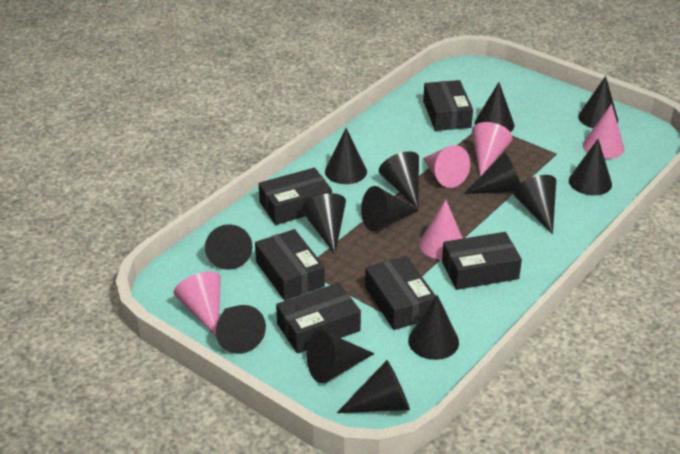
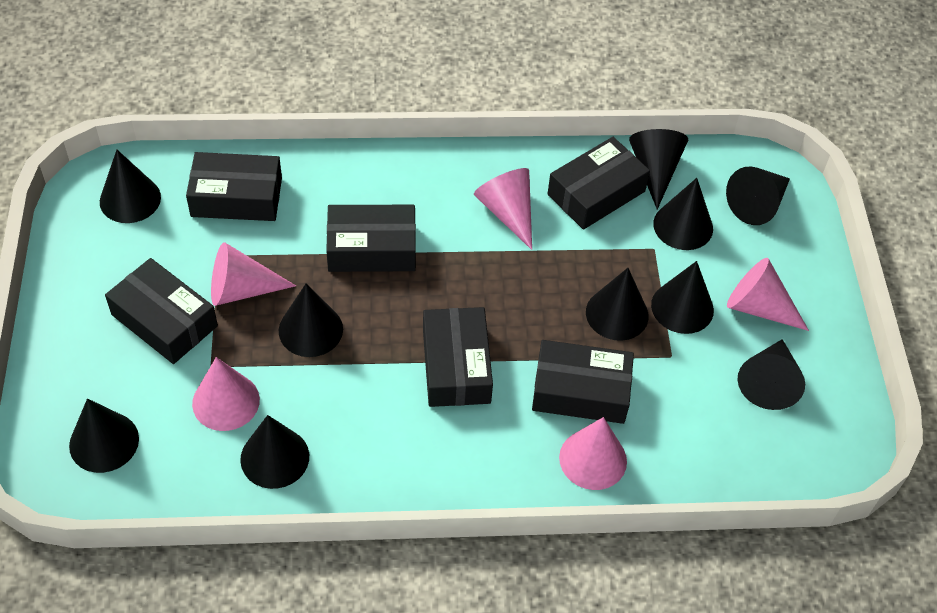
black cone: [205,224,253,270] [216,305,266,354] [302,193,346,254] [307,330,375,383] [325,128,367,184] [337,360,410,413] [361,186,419,231] [379,151,419,208] [408,295,459,360] [464,152,520,194] [475,82,514,132] [514,175,556,235] [569,139,612,196] [578,76,618,128] = 14 -> [69,398,139,473] [100,150,161,223] [240,415,309,489] [279,284,343,357] [586,268,649,341] [629,129,688,210] [651,261,714,334] [653,178,713,250] [726,167,790,225] [738,339,805,410] = 10

